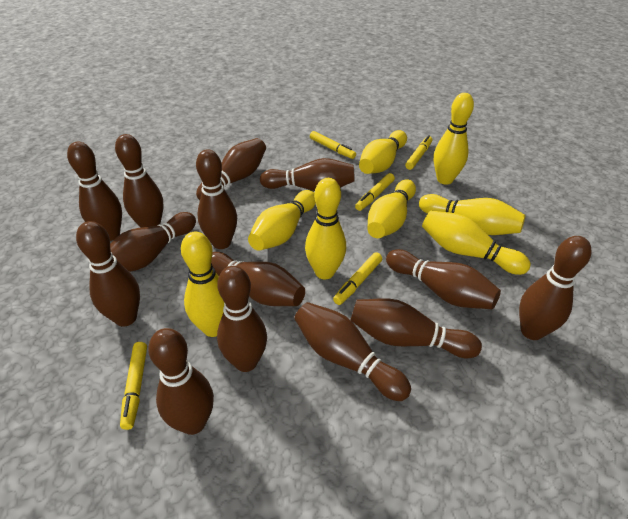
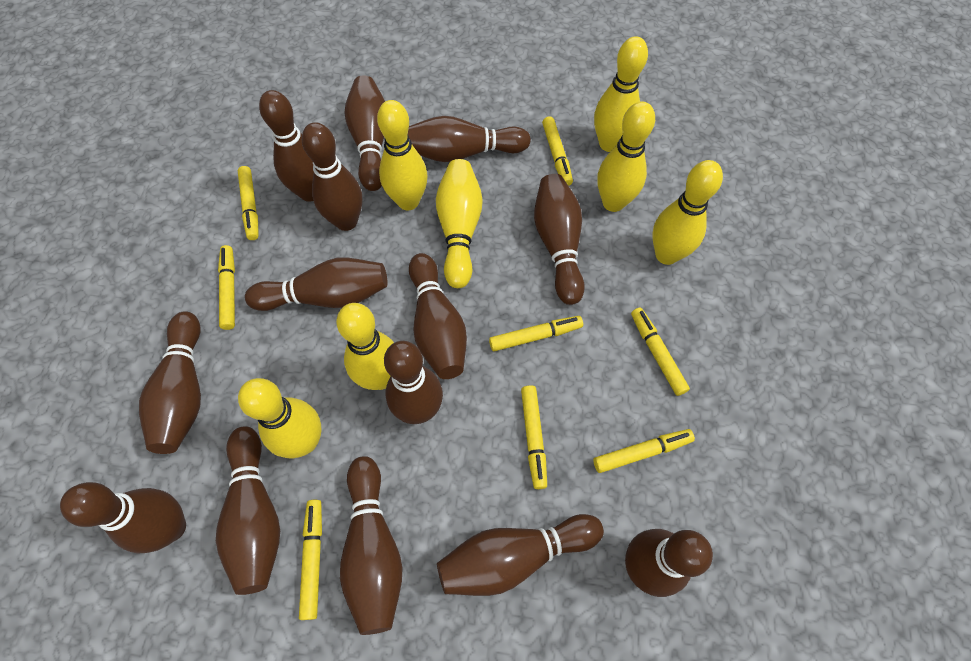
yellow bowling pin: [181,232,224,337] [248,190,316,251] [305,178,346,279] [359,130,407,174] [367,179,416,238] [419,194,526,235] [422,210,531,275] [434,93,474,185] = 8 -> [238,378,322,458] [336,303,394,390] [377,100,428,210] [436,159,483,288] [594,36,648,152] [597,101,655,212] [652,160,723,265] = 7
yellow marker: [120,342,147,430] [310,131,356,159] [333,252,382,305] [355,173,395,211] [405,135,432,170] = 5 -> [218,245,235,330] [237,166,259,240] [299,500,322,620] [489,316,583,351] [521,385,547,489] [542,116,573,186] [593,429,695,473] [631,308,690,396] = 8

